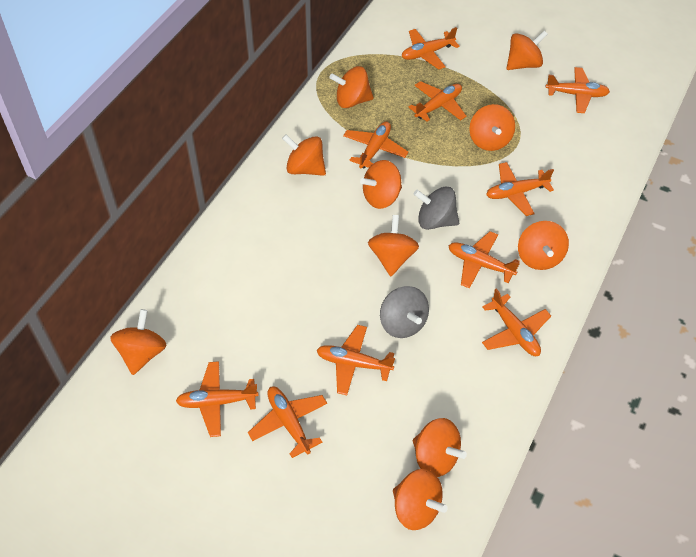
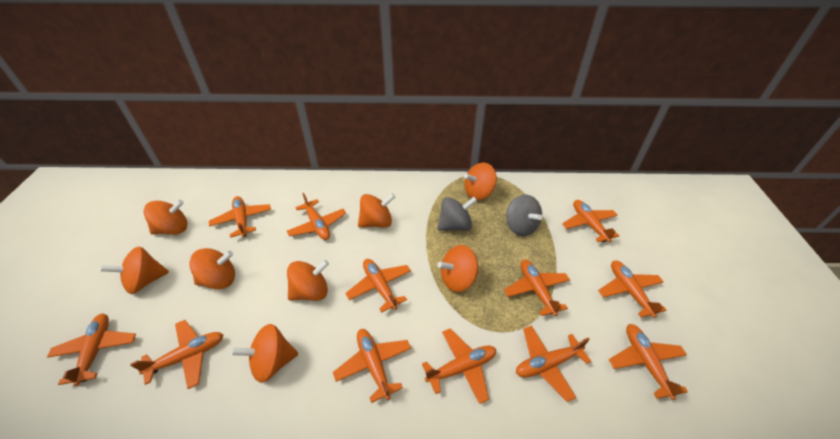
orange plane: [176,361,259,437] [248,386,327,458] [317,325,395,395] [343,122,408,169] [402,27,460,70] [408,81,466,122] [448,231,520,289] [482,288,551,356] [486,162,554,216] [545,67,610,113] = 10 -> [47,313,136,386] [130,320,224,389] [209,196,271,238] [287,193,346,240] [333,329,411,403] [345,259,411,313] [422,328,496,404] [504,260,570,316] [516,325,591,402] [562,200,619,242] [598,261,666,318] [609,324,688,400] = 12
orange spinning top: [110,309,167,375] [282,134,326,176] [329,66,374,108] [360,160,402,209] [368,215,419,276] [393,469,448,530] [413,418,467,477] [469,104,515,151] [507,30,548,70] [518,221,569,270] = 10 -> [100,246,169,294] [144,200,187,235] [189,248,235,289] [231,324,298,383] [287,260,329,301] [358,193,395,228] [437,245,478,292] [464,163,497,200] = 8

